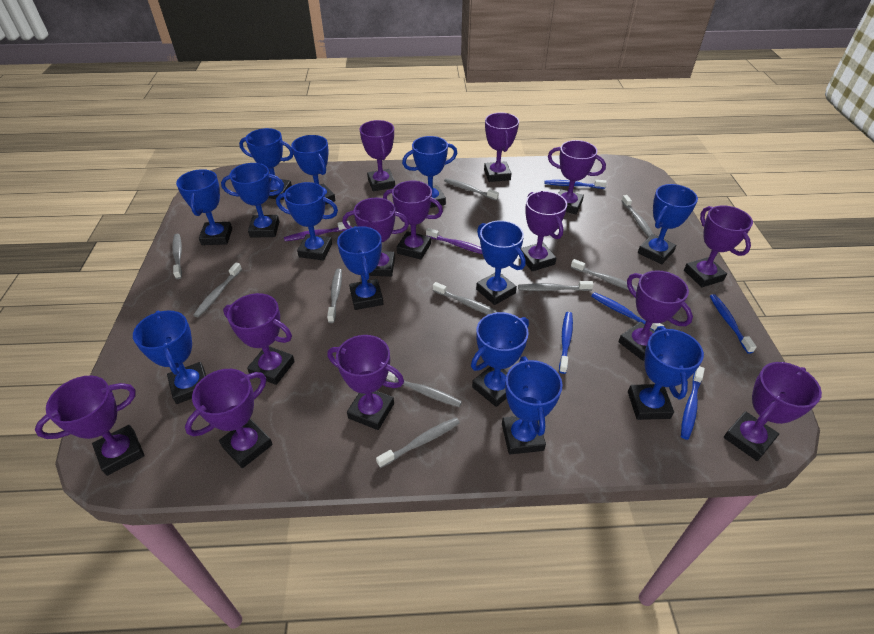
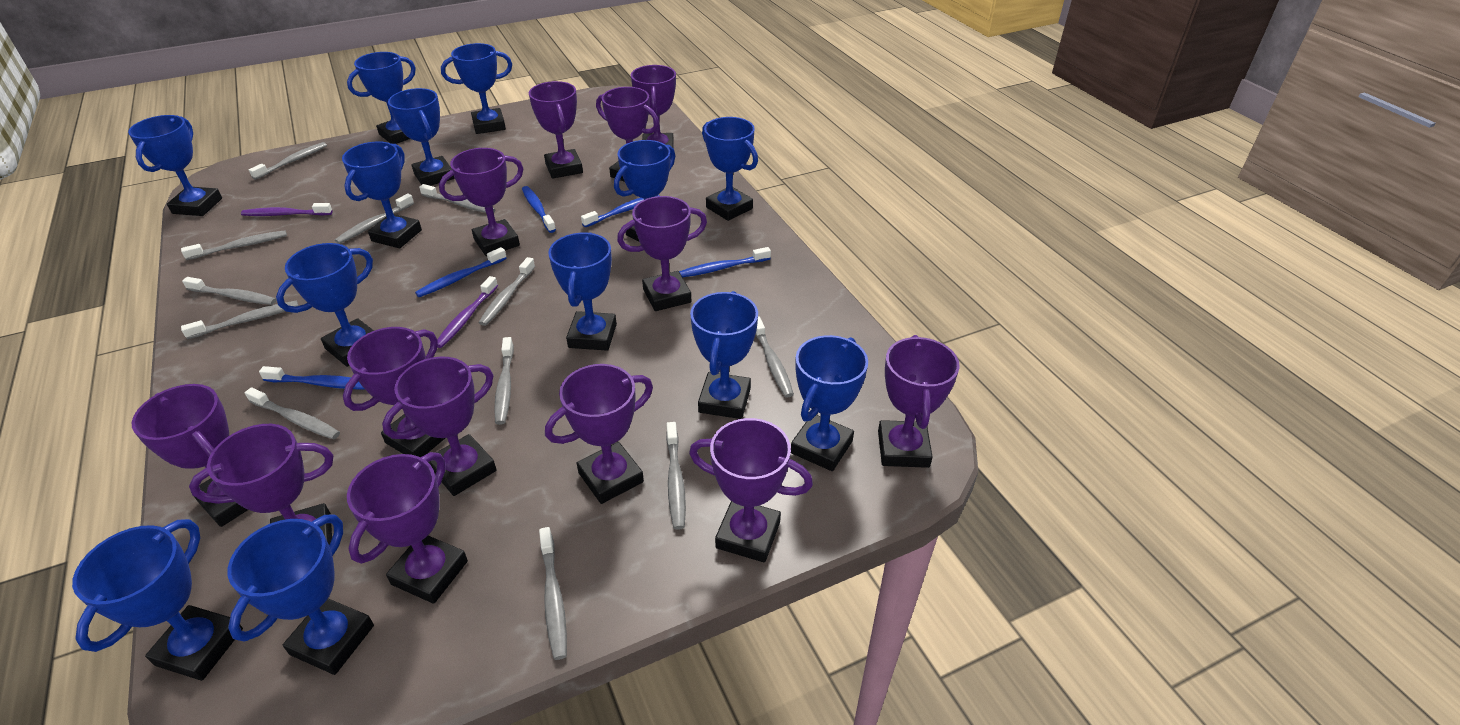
grey toothbrush: [172,234,182,279] [194,263,242,318] [327,269,342,323] [376,418,460,468] [386,371,462,407] [433,282,497,315] [444,178,499,200] [518,281,594,291] [571,259,637,291] [621,195,653,237] = 10 -> [181,230,287,260] [181,301,298,339] [182,277,276,305] [245,387,340,439] [249,142,327,180] [335,194,414,244] [419,184,496,213] [479,257,535,326] [494,337,514,425] [539,527,567,660] [666,422,686,530] [755,316,794,398] = 12

